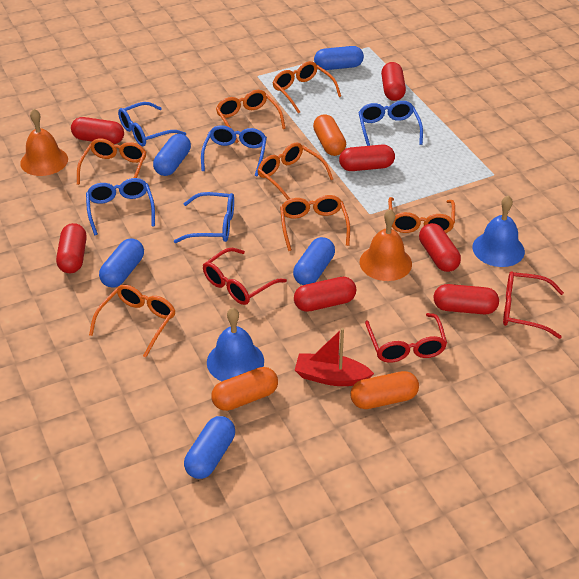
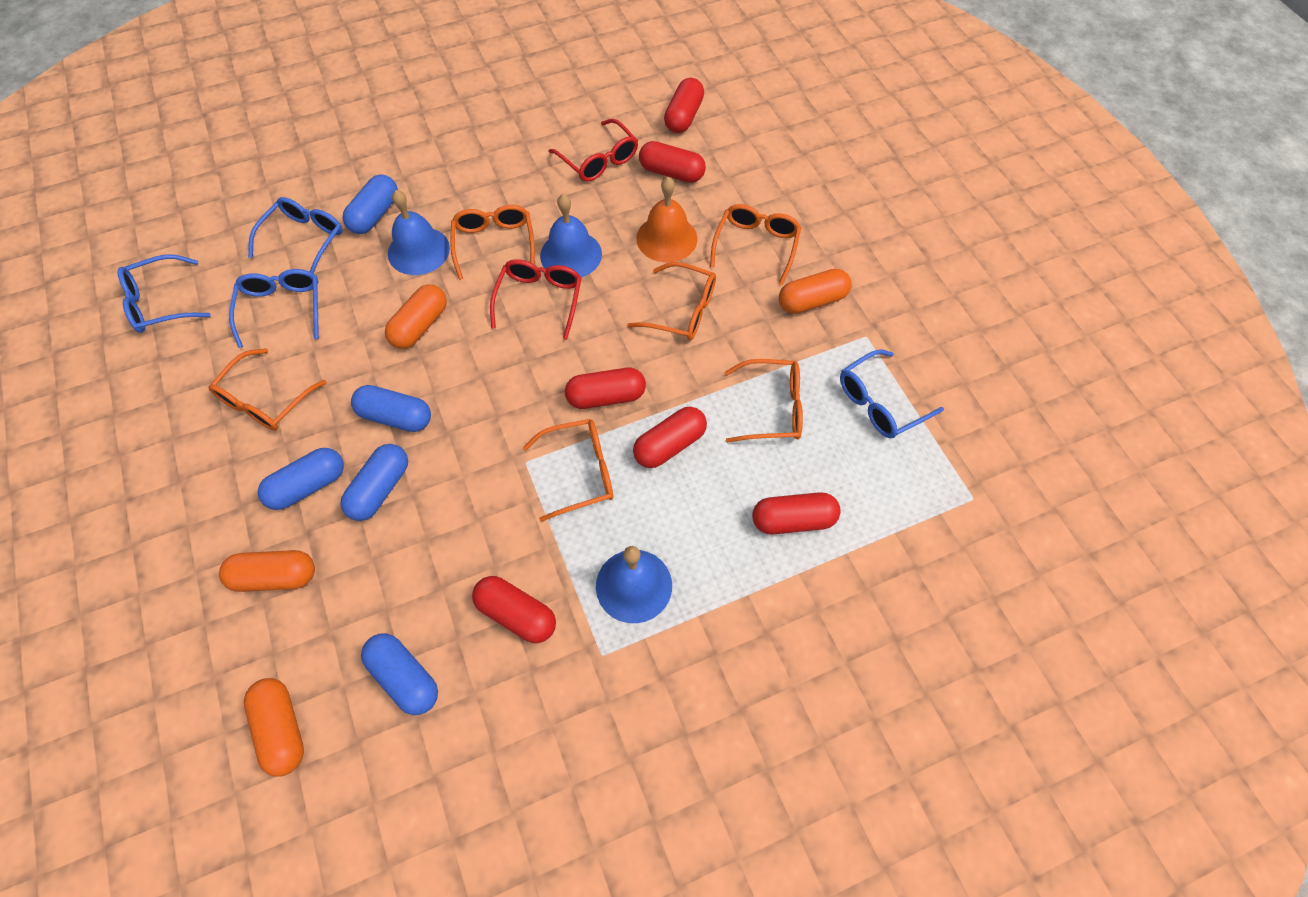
blue bell: [207,307,264,381] [472,195,525,267] = 2 -> [388,190,450,275] [540,194,602,277] [596,546,672,623] = 3
blue glasses: [86,178,155,235] [118,102,186,147] [174,192,234,243] [201,125,267,176] [358,101,423,146] = 5 -> [117,254,211,333] [229,269,319,348] [248,197,343,274] [840,349,944,438] = 4
orange bell: [20,109,68,176] [360,209,412,281] = 2 -> [636,177,697,262] = 1
orange capsule: [211,367,278,411] [313,114,346,156] [350,371,419,409] = 3 -> [219,550,315,592] [244,678,304,776] [385,284,447,349] [779,269,851,314] = 4
orange glasses: [77,139,146,185] [89,285,175,357] [216,90,286,143] [258,143,333,200] [272,61,341,113] [280,195,350,251] [388,197,455,233] = 7 -> [208,348,327,431] [450,205,535,280] [523,419,613,522] [627,262,716,340] [710,204,801,285] [725,359,803,443] = 6
red boat: [295,328,374,386] = 1 -> none = 0
red capsule: [56,223,86,273] [71,117,124,144] [294,276,356,312] [339,145,395,171] [381,62,406,101] [419,223,461,272] [433,284,499,314] = 7 -> [472,576,556,643] [565,368,646,409] [633,407,707,468] [639,141,706,183] [664,78,704,133] [752,492,841,535] = 6
red glasses: [203,248,287,305] [365,313,447,363] [503,271,564,339] = 3 -> [490,259,582,340] [549,118,638,182] = 2

